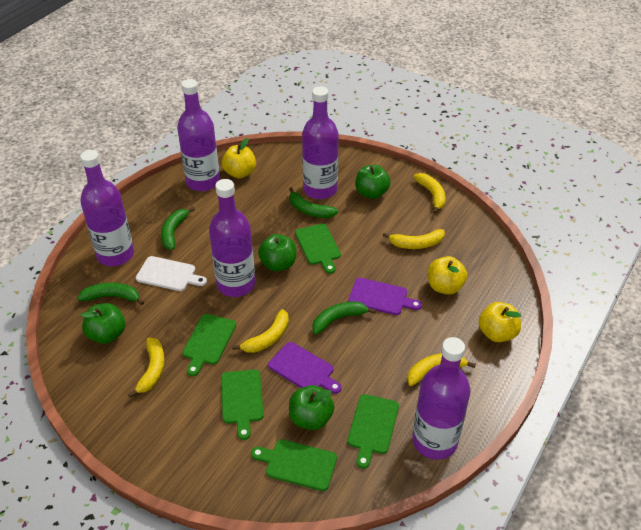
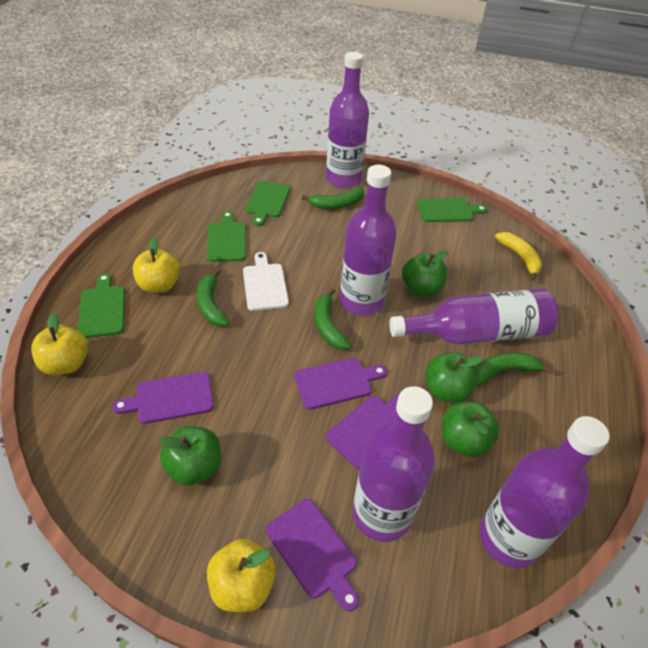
green cutting board: [182,314,236,376] [221,369,264,440] [251,439,337,491] [295,223,341,274] [347,394,399,469] = 5 -> [77,274,125,338] [207,211,246,262] [246,181,290,226] [417,198,487,222] = 4
purple cutting board: [268,342,342,394] [348,278,422,315] = 2 -> [112,372,214,424] [266,499,359,611] [294,358,387,410] [326,393,400,469] = 4
yellow banana: [128,338,165,398] [232,309,289,353] [383,229,445,249] [407,353,476,386] [414,173,446,214] = 5 -> [495,232,542,281] = 1

